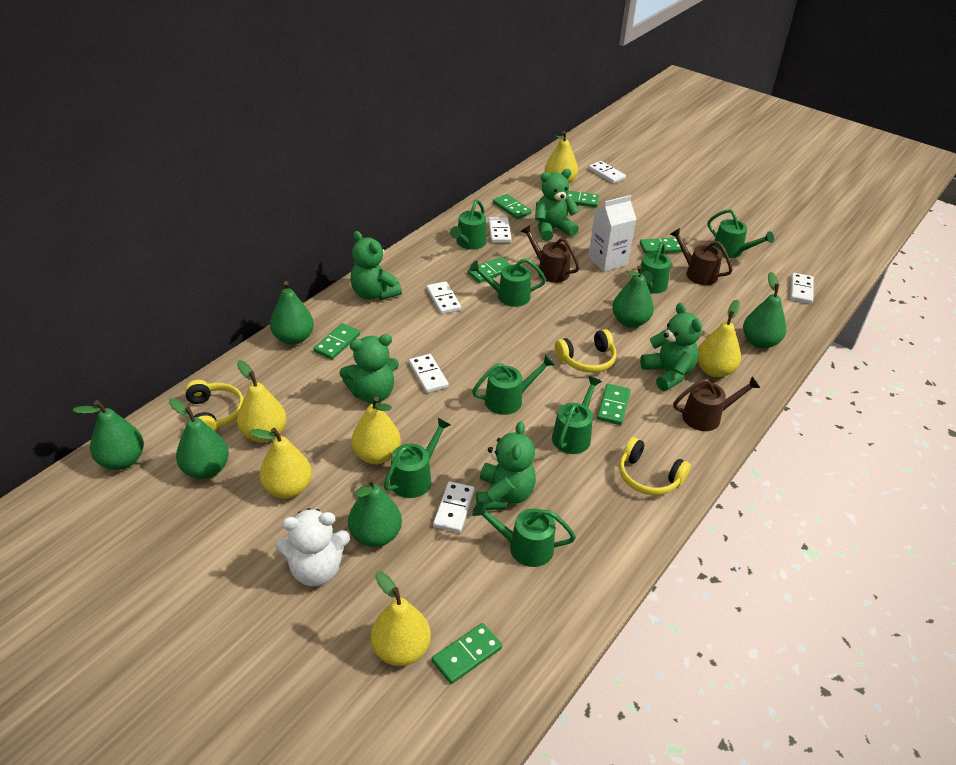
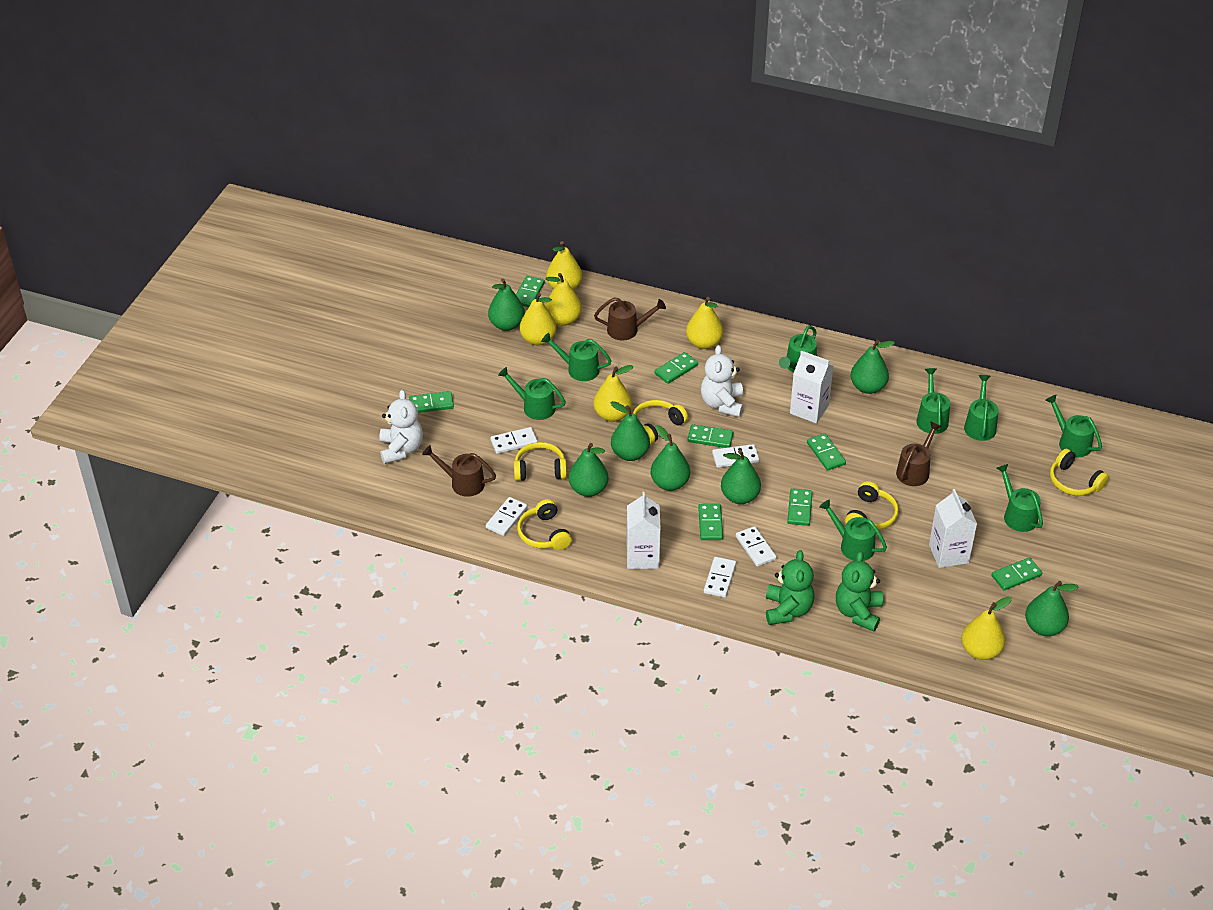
green domino: [313,323,360,360] [432,623,502,684] [467,257,511,283] [493,194,531,219] [565,191,599,208] [597,384,631,425] [640,238,682,254] = 7 -> [409,391,454,413] [516,276,545,307] [654,352,698,384] [687,424,734,448] [698,504,723,540] [787,488,813,526] [807,433,846,471] [991,557,1042,591] = 8
green pear: [73,400,144,470] [169,398,229,479] [270,281,314,345] [348,478,402,547] [612,265,654,328] [743,272,786,349] = 6 -> [488,278,525,331] [569,443,609,497] [610,401,650,461] [651,425,690,491] [721,450,761,504] [851,340,895,394] [1025,581,1079,636] = 7
green teddy bear: [340,334,399,403] [350,231,402,300] [476,421,536,510] [535,169,580,241] [640,303,702,391] = 5 -> [766,550,814,625] [836,551,883,631] = 2
white carton: [588,195,636,272] = 1 -> [626,492,661,569] [790,351,833,423] [929,489,977,568] = 3
white domino: [409,354,449,393] [427,281,461,314] [433,481,475,533] [488,217,512,243] [588,161,626,184] [790,273,814,304] = 6 -> [486,497,528,536] [490,427,538,454] [704,557,736,598] [712,444,759,468] [736,526,777,567] = 5
white teddy bear: [275,508,350,586] = 1 -> [379,390,423,464] [701,345,743,417] = 2
yellow headphones: [185,380,244,432] [555,329,617,373] [619,437,691,495] = 3 -> [514,442,567,481] [517,499,572,550] [633,400,688,444] [845,481,899,530] [1050,449,1109,496] = 5

